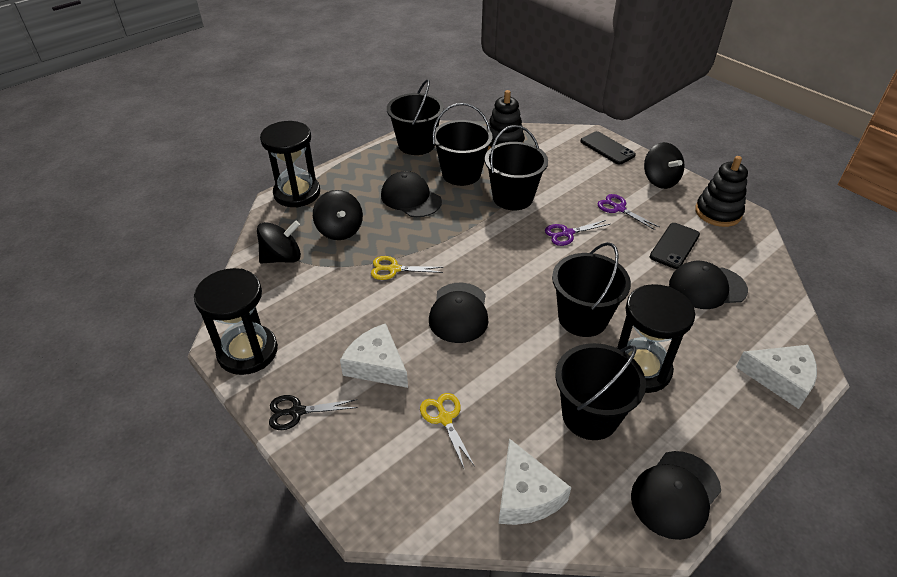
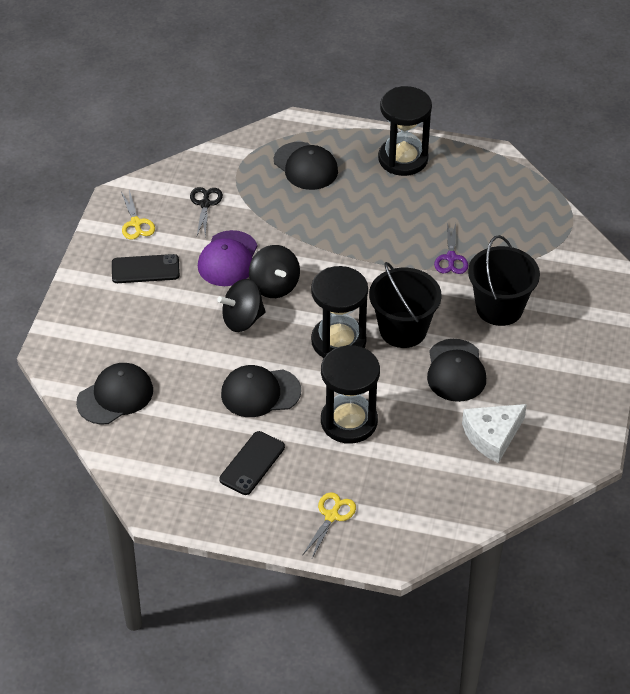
black bucket: [387,79,444,155] [432,103,493,186] [485,125,548,210] [552,242,631,337] [555,343,646,440] = 5 -> [369,262,442,348] [468,235,540,326] = 2
black spinning top: [257,220,301,264] [313,190,363,240] [644,142,685,189] = 3 -> [217,279,266,332] [249,245,300,298] = 2
black stacking toy: [488,90,525,150] [695,156,748,227] = 2 -> none = 0
purple cap: none = 0 -> [198,230,257,286] = 1
purple scissors: [545,220,610,246] [598,194,659,230] = 2 -> [434,223,468,274] = 1
white cheese: [340,323,408,388] [498,438,571,525] [736,345,817,409] = 3 -> [462,404,527,463] = 1

